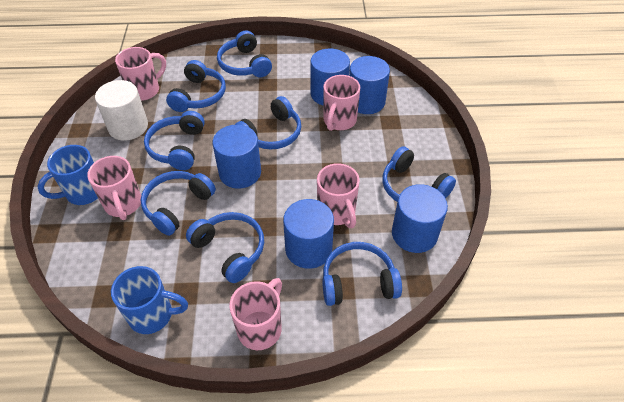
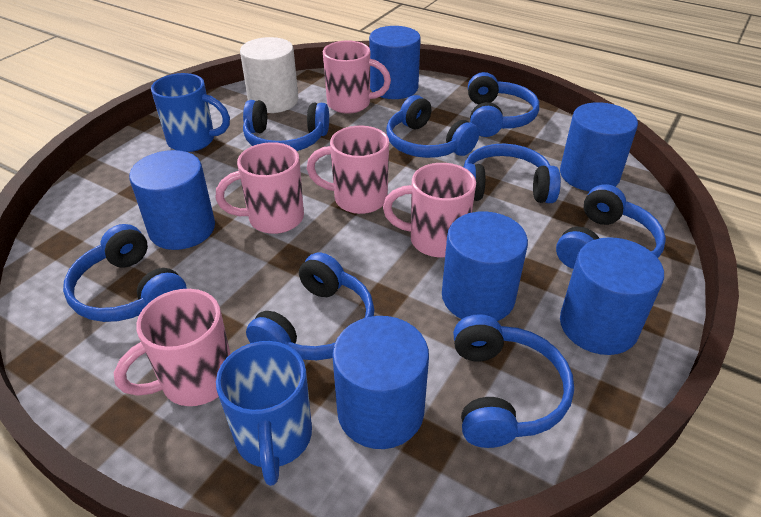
blue cylinder: [213,125,261,189] [283,199,334,269] [310,48,350,105] [349,56,390,114] [392,184,448,253] = 5 -> [129,150,215,250] [332,316,429,449] [369,26,421,99] [442,211,528,321] [560,102,638,191] [560,237,664,355] = 6

